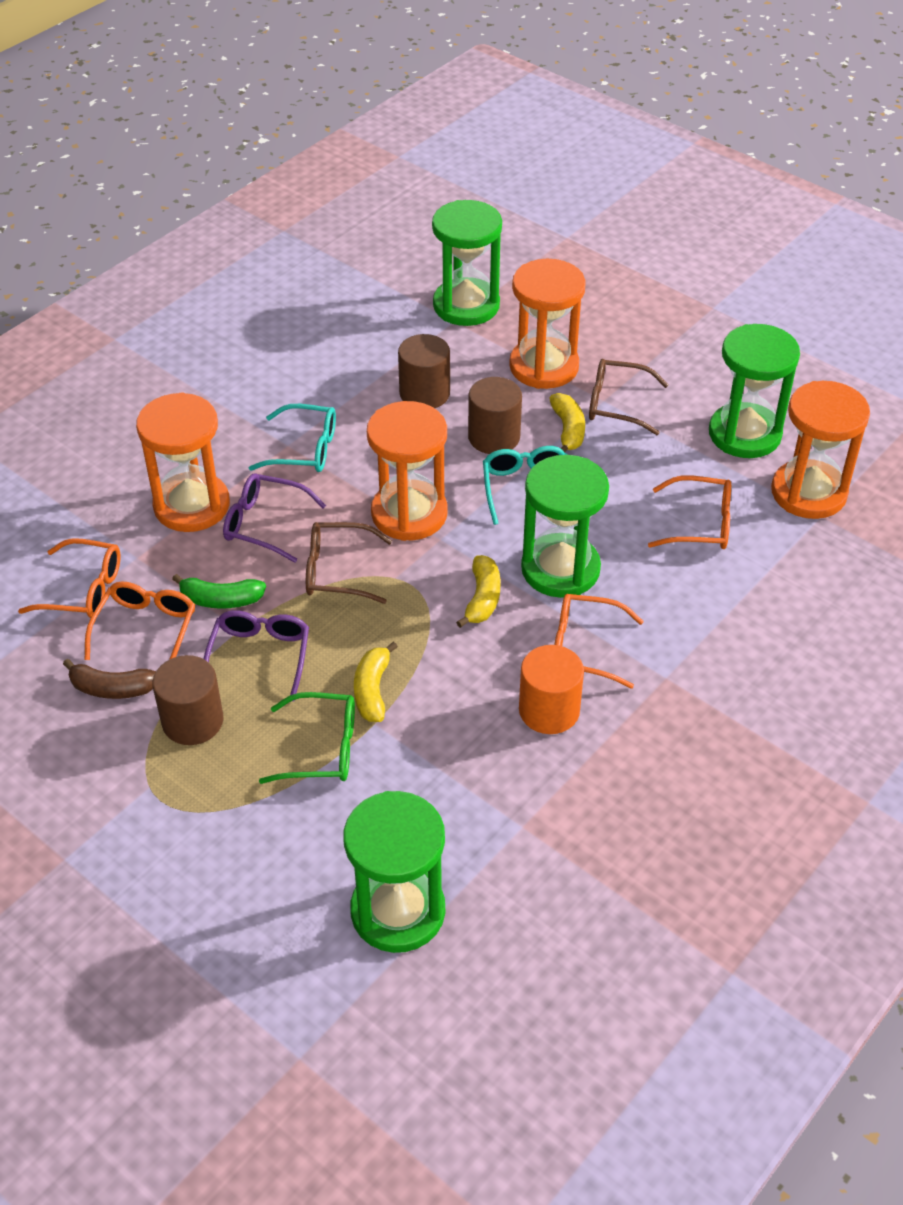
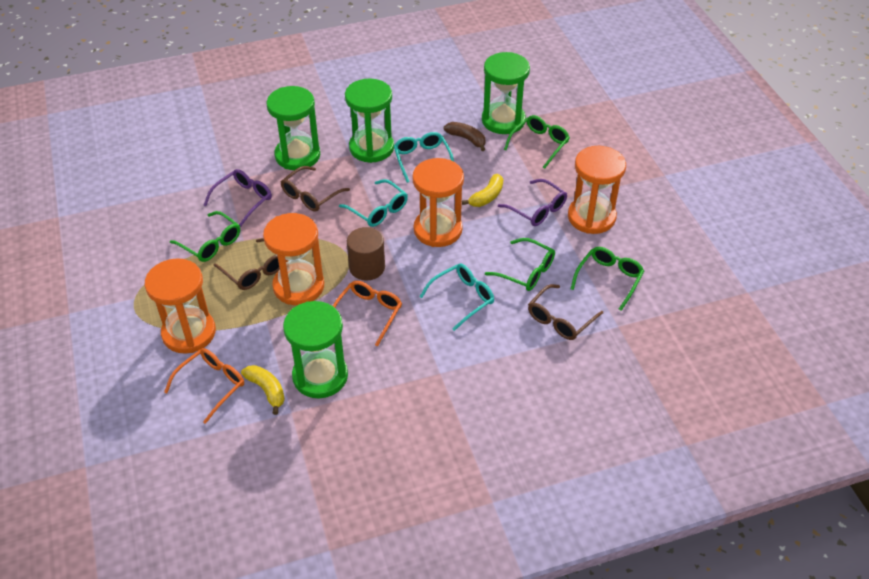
brown cylinder: [152,655,223,745] [398,334,450,408] [468,377,522,454] = 3 -> [347,227,385,281] = 1
brown glasses: [306,522,392,604] [589,359,669,435] = 2 -> [214,238,280,290] [281,166,350,212] [528,284,603,340] = 3
green banana: [172,574,266,609] = 1 -> none = 0
green glasses: [259,692,355,784] = 1 -> [170,211,240,262] [485,238,555,291] [504,115,570,169] [571,247,644,311] = 4
orange cylinder: [519,645,584,734] = 1 -> none = 0
orange glasses: [18,538,120,618] [85,582,195,660] [554,594,644,689] [648,475,731,549] = 4 -> [164,348,244,424] [333,281,402,347] = 2
turquoise glasses: [249,404,336,472] [483,446,567,525] = 2 -> [339,179,408,227] [394,132,454,183] [420,264,494,331] = 3
yellow banana: [354,642,398,722] [456,555,501,628] [549,393,585,453] = 3 -> [241,365,285,415] [462,174,503,207] = 2

